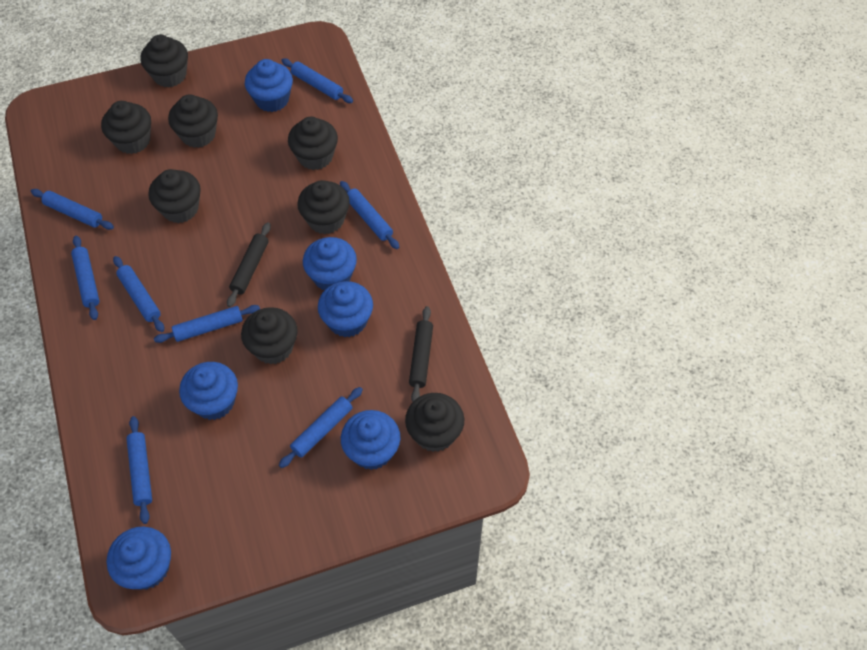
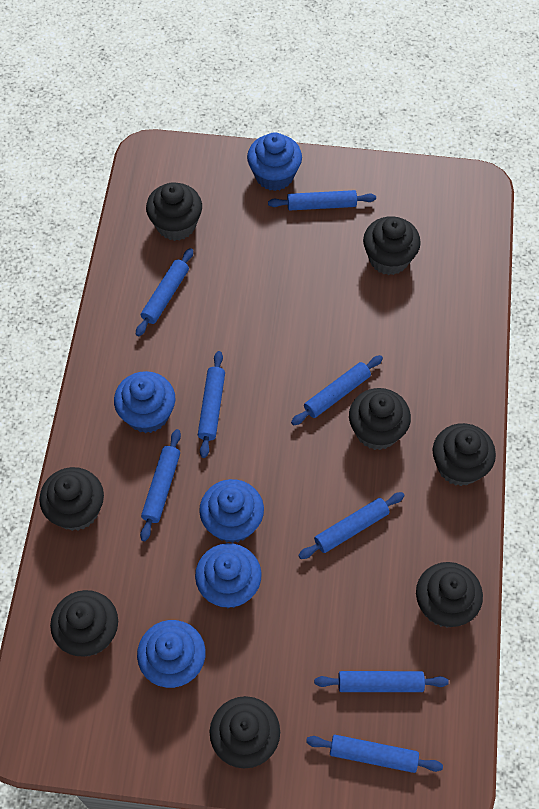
black rolling pin: [227,222,271,307] [409,306,433,402] = 2 -> none = 0
blue cupcake: [107,527,171,590] [179,362,238,420] [245,59,293,112] [303,237,357,290] [318,281,373,337] [341,410,400,470] = 6 -> [114,371,175,433] [137,620,206,688] [195,543,262,608] [199,479,264,543] [247,132,302,191] = 5

